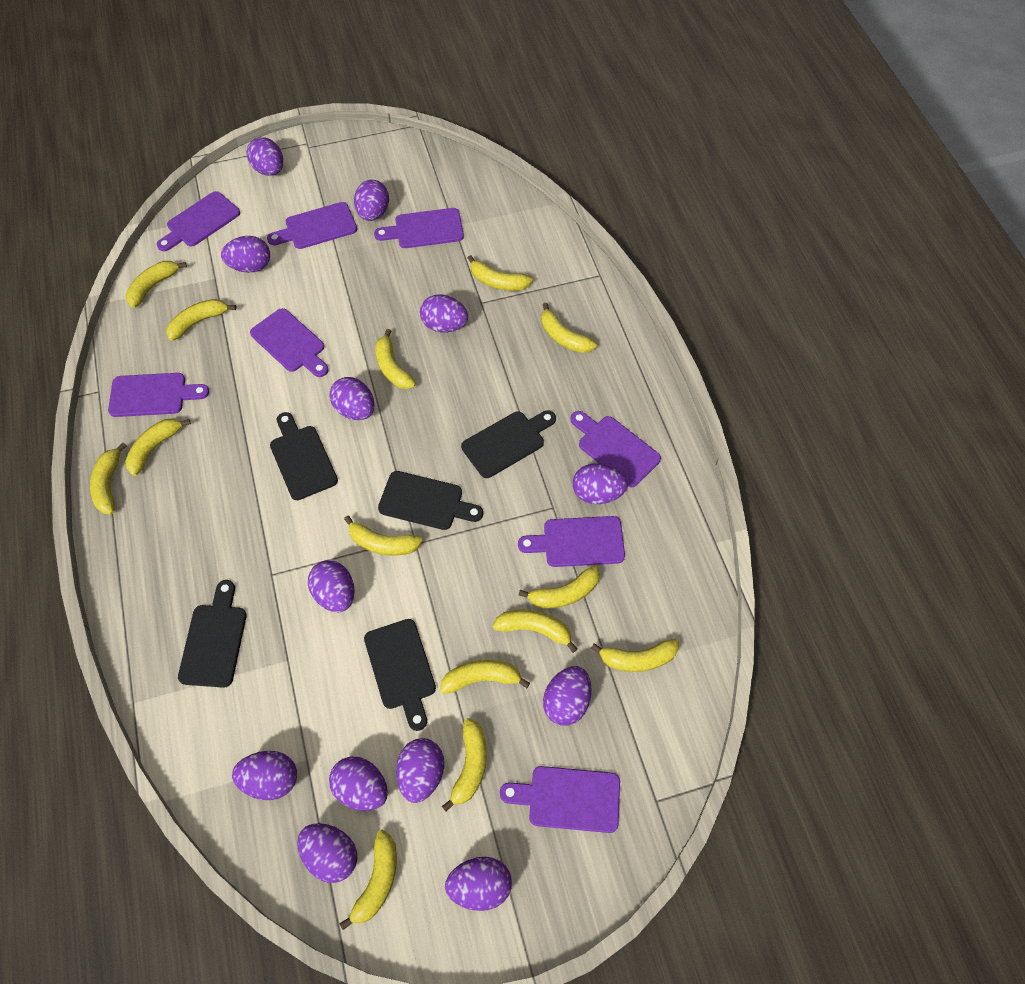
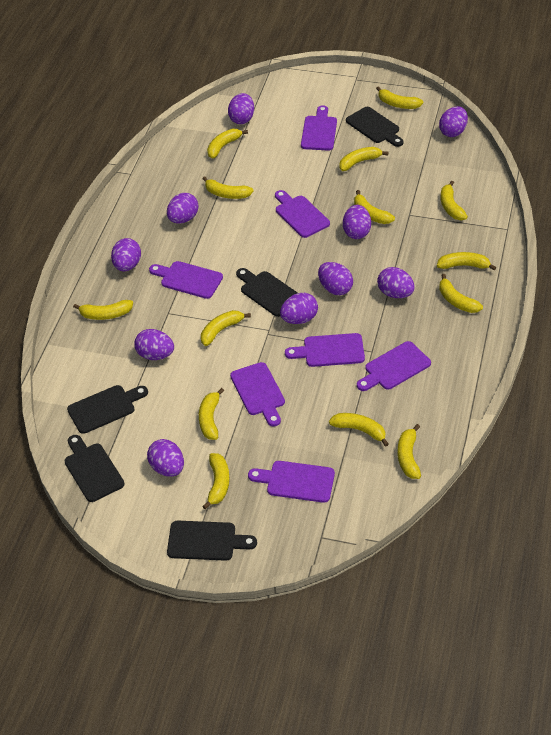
purple cutting board: [108,373,209,417] [157,191,240,251] [250,308,328,377] [267,202,357,249] [374,208,464,248] [500,766,620,833] [518,516,625,567] [570,411,661,487] = 8 -> [149,261,223,299] [230,362,285,427] [248,461,335,503] [275,190,330,238] [285,333,365,367] [301,105,337,151] [357,341,431,391] = 7
purple egg: [221,236,270,273] [232,751,297,800] [247,137,283,176] [297,823,357,883] [308,560,355,612] [329,757,388,811] [330,377,375,420] [354,180,389,221] [396,738,444,803] [420,294,468,333] [445,857,512,911] [543,666,592,726] [573,463,628,504] = 13 -> [111,238,141,271] [134,329,174,360] [147,439,184,477] [167,193,198,223] [228,93,254,124] [280,293,318,324] [318,262,353,295] [343,205,371,239] [377,267,415,298] [439,106,468,137] = 10

